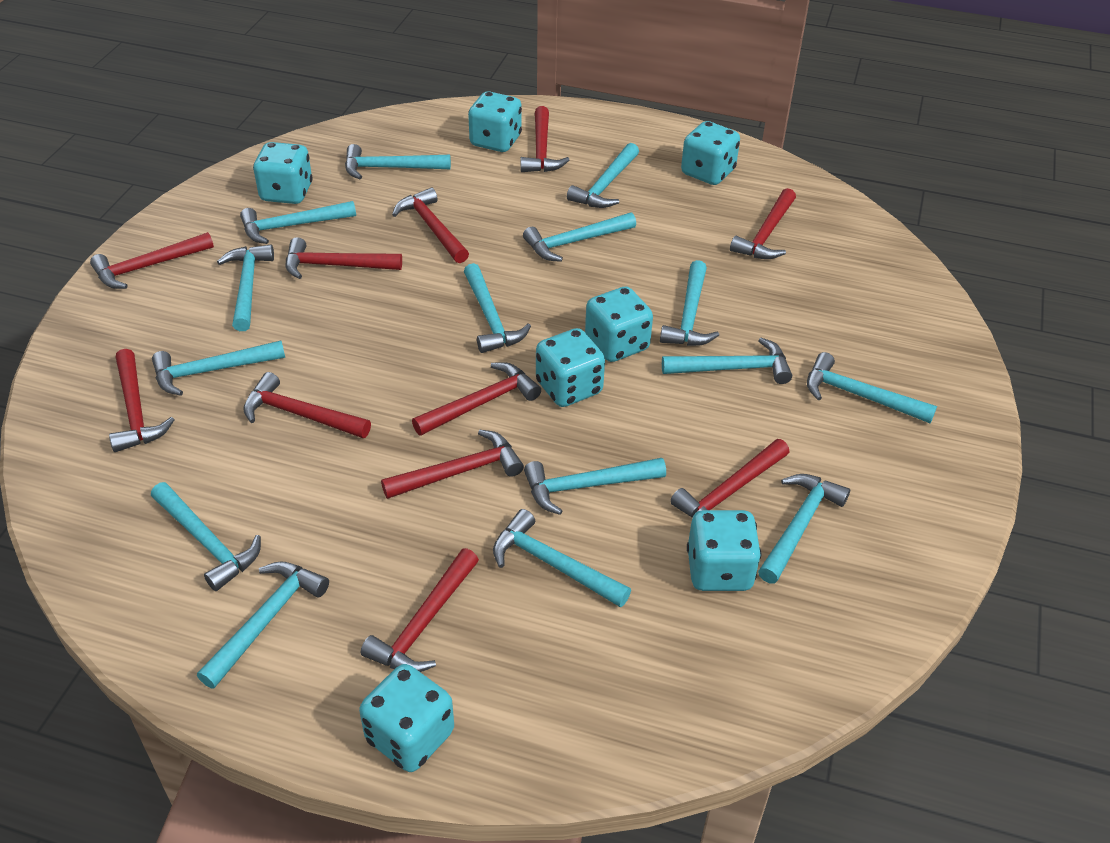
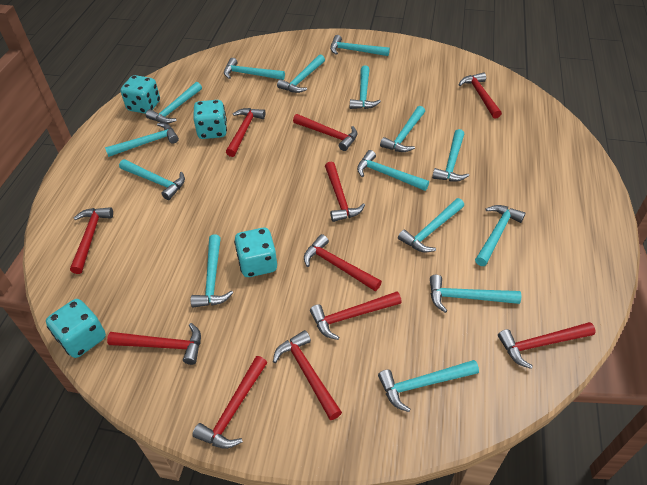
turquoise dice: [253,142,313,204] [359,664,454,772] [468,91,522,152] [536,328,605,407] [585,287,653,362] [681,121,740,185] [687,510,762,591] = 7 -> [46,299,106,358] [121,75,160,114] [193,100,227,139] [234,228,277,277] = 4

